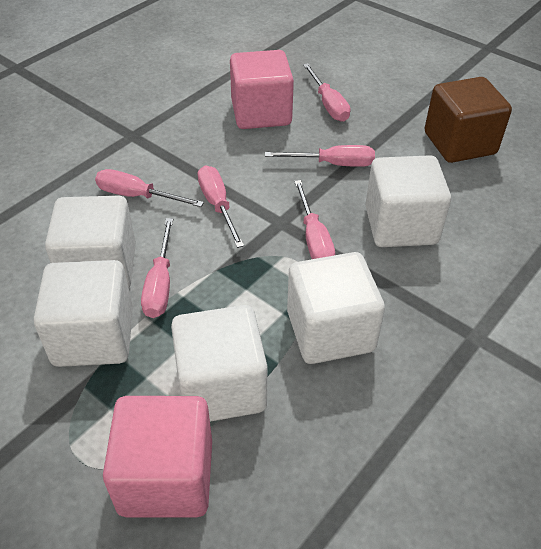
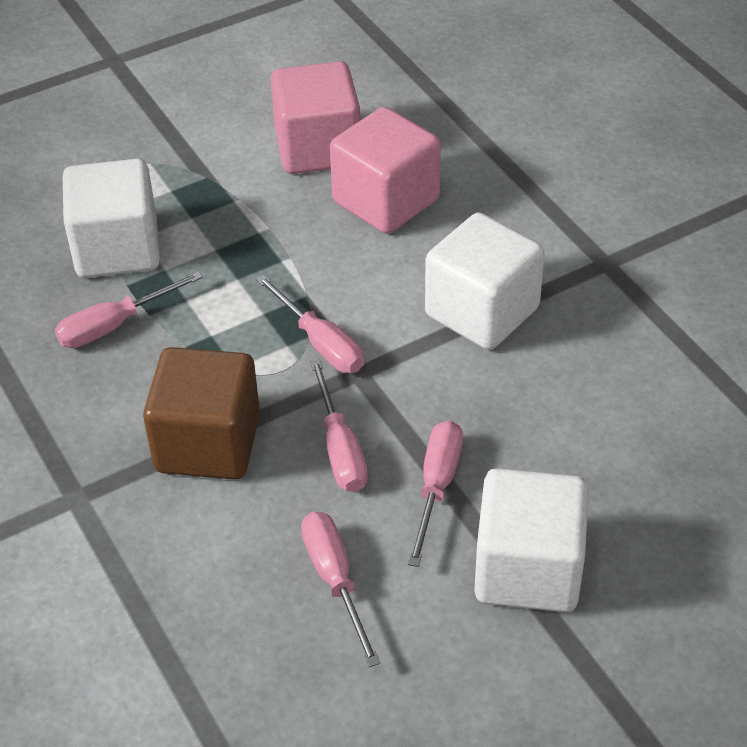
pink screwdriver: [95,169,204,207] [141,218,173,318] [198,166,244,248] [265,145,375,167] [294,180,335,259] [303,63,350,122] = 6 -> [55,271,203,348] [256,275,364,373] [301,512,380,667] [310,359,368,492] [408,421,463,567] = 5
white cube: [34,260,133,367] [45,196,136,288] [171,305,267,422] [287,252,385,364] [365,155,451,247] = 5 -> [63,159,160,278] [425,212,545,350] [474,468,589,612] = 3

